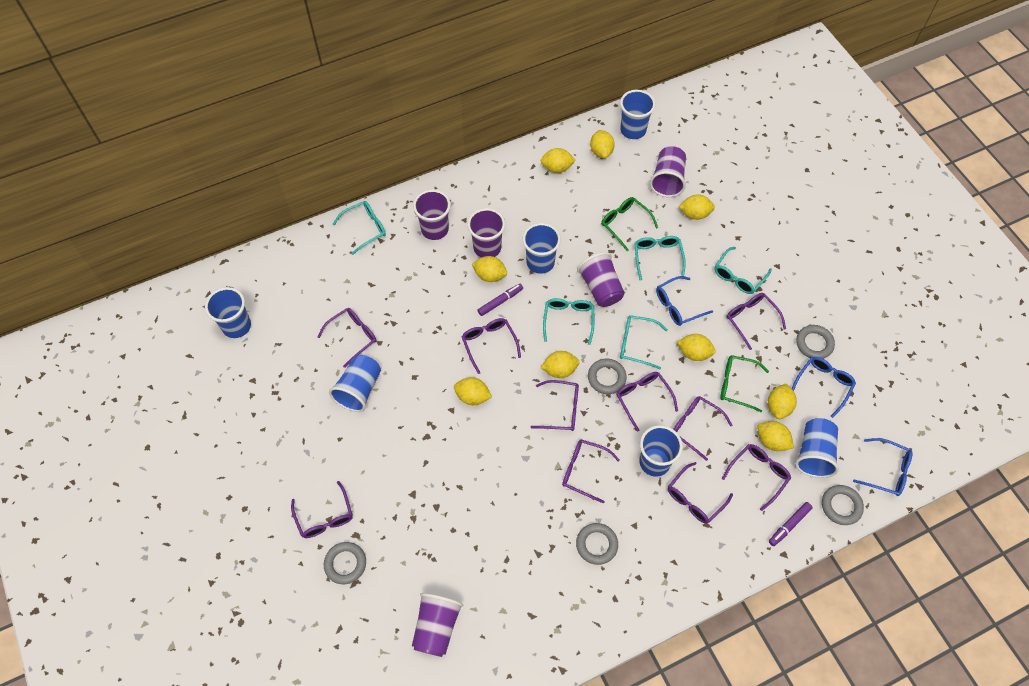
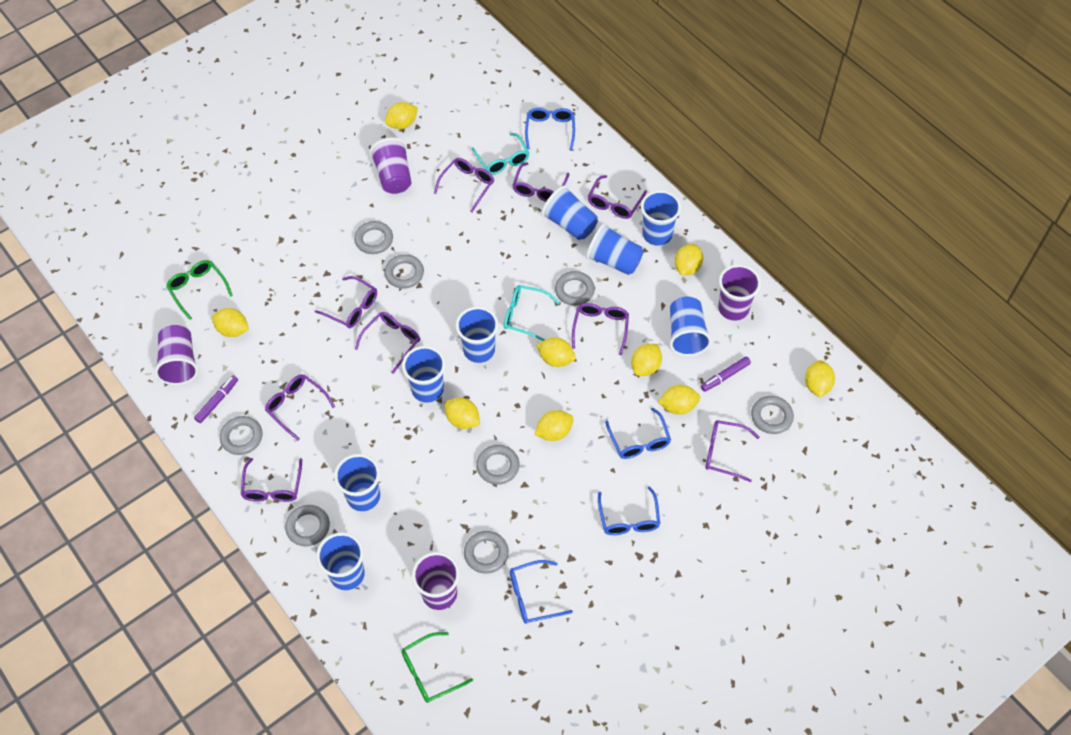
blue cup: [205,287,251,338] [329,355,381,412] [522,223,561,274] [620,90,655,139] [639,425,683,477] [795,418,839,478] = 6 -> [316,532,365,590] [334,454,380,511] [402,346,446,403] [456,307,499,363] [541,185,598,240] [586,223,644,275] [641,190,681,246] [669,297,712,356] = 8
blue glasses: [656,276,713,326] [792,357,856,418] [853,438,913,496] = 3 -> [510,560,573,624] [525,108,575,151] [598,486,660,535] [605,408,671,459] = 4
grey ring: [324,542,366,584] [576,523,618,565] [588,359,627,394] [796,325,835,359] [822,485,864,525] = 5 -> [220,416,263,455] [285,505,330,546] [354,221,393,254] [385,254,424,289] [464,531,509,574] [476,445,519,485] [555,271,595,306] [751,396,794,434] = 8
purple cup: [412,593,464,657] [413,189,451,240] [467,208,505,258] [577,252,625,307] [650,146,686,197] = 5 -> [154,325,199,385] [369,138,412,194] [412,552,460,610] [718,264,761,321] = 4
purple glasses: [291,481,353,538] [317,308,377,368] [462,318,521,374] [531,380,579,431] [562,439,620,503] [616,372,678,432] [668,462,733,524] [673,396,732,461] [722,444,791,511] [726,293,786,350] = 10 -> [241,458,302,502] [265,374,335,440] [315,276,377,328] [355,312,420,374] [434,158,494,212] [512,162,569,202] [572,303,629,355] [588,175,647,219] [705,420,760,482] = 9
turquoise glasses: [333,201,386,255] [543,298,594,345] [620,315,668,369] [634,236,686,281] [714,247,772,294] = 5 -> [471,133,529,175] [504,285,560,341] = 2

